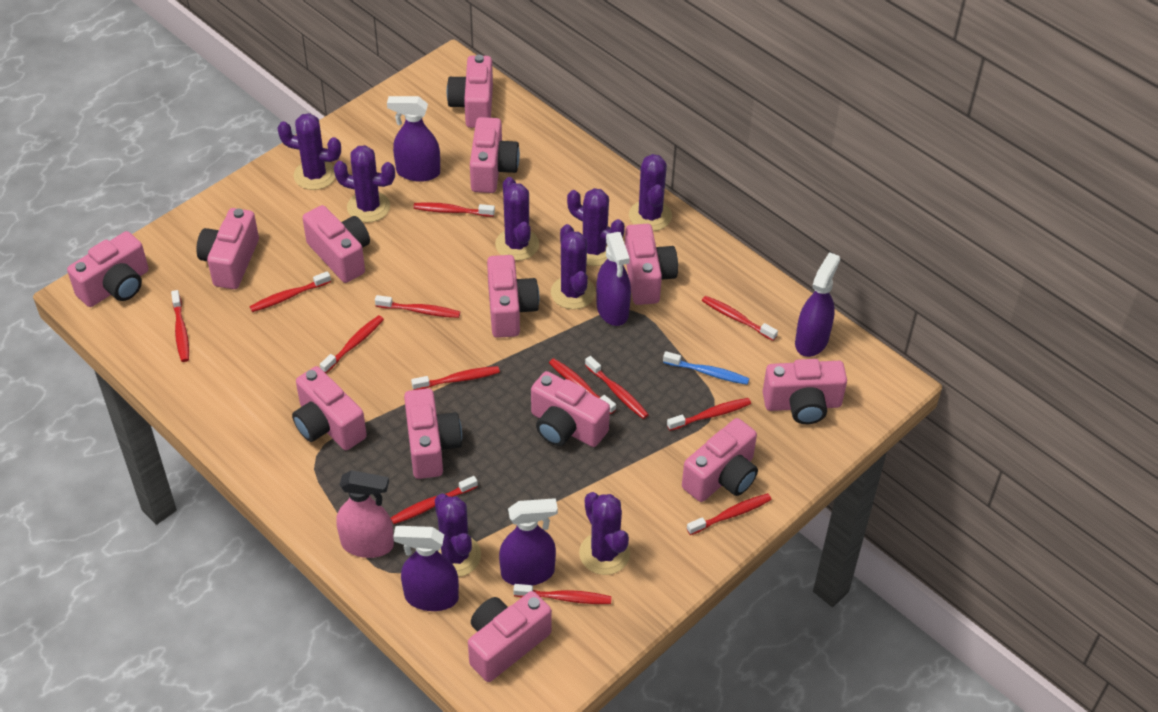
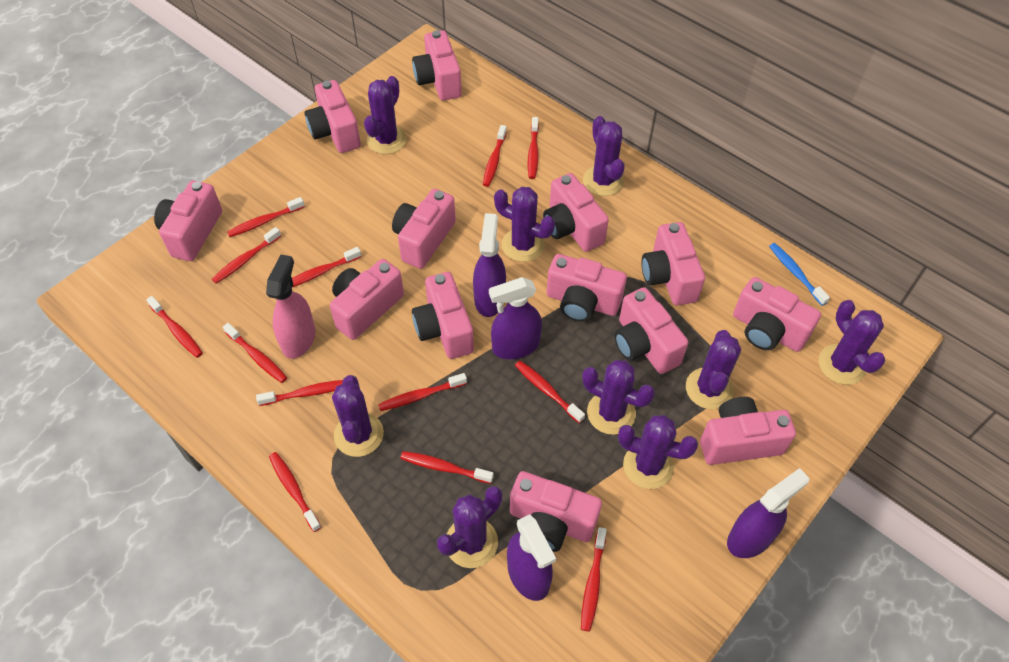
purple cactus: [277,113,341,190] [333,145,395,222] [435,494,481,577] [495,177,539,261] [551,224,596,309] [567,188,625,266] [579,492,630,575] [629,154,672,231] = 8 -> [332,375,384,457] [364,76,407,154] [437,486,502,568] [494,187,555,262] [582,360,655,435] [583,116,625,196] [618,415,698,489] [686,330,741,410] [819,300,885,385] = 9
purple spray bottle: [387,96,440,182] [393,526,459,611] [499,498,558,585] [596,232,631,326] [795,252,840,357] = 5 -> [473,213,506,317] [489,277,542,359] [507,514,556,601] [727,468,809,558] = 4

